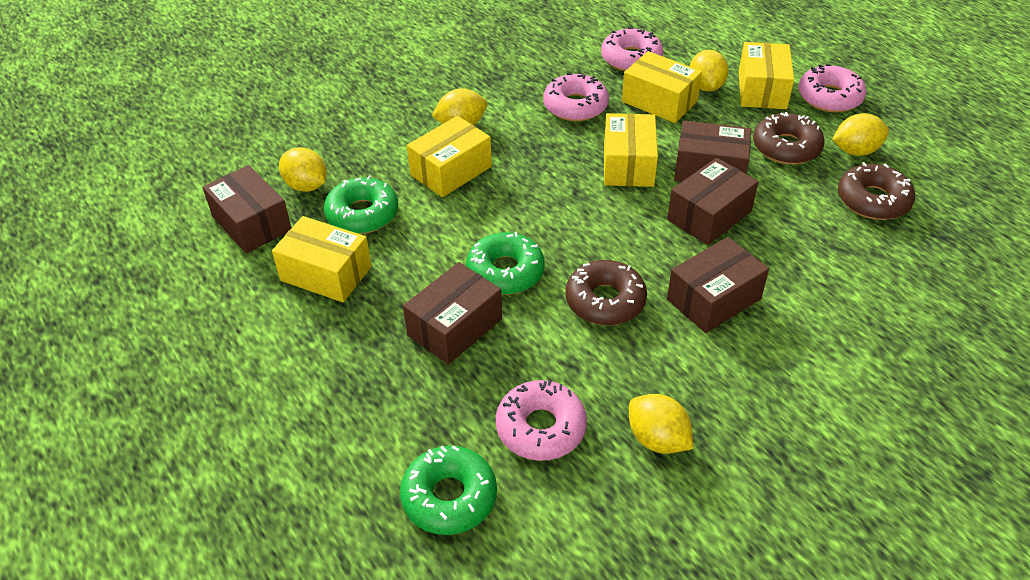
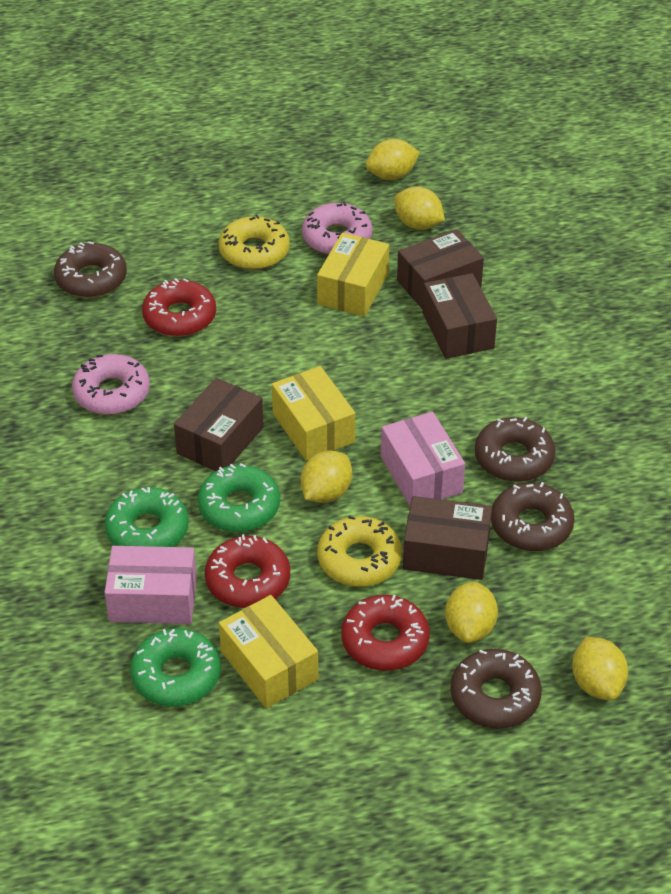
brown box: [202,165,291,253] [403,262,502,364] [667,158,758,245] [667,237,769,333] [674,121,751,182] = 5 -> [174,378,264,471] [397,229,484,309] [403,496,492,580] [422,273,497,359] = 4
brown donut: [565,260,647,325] [753,112,825,164] [838,162,915,220] = 3 -> [54,241,127,298] [451,649,542,729] [475,417,555,482] [491,482,575,551] = 4
pink box: none = 0 -> [104,546,197,624] [381,412,465,506] = 2
pink donut: [496,379,587,461] [543,73,609,121] [601,27,663,71] [798,64,866,112] = 4 -> [72,354,150,415] [302,202,373,255] = 2
red donut: none = 0 -> [142,278,216,337] [205,534,290,608] [341,595,430,671] = 3
yellow box: [272,216,372,302] [407,116,492,197] [604,113,658,187] [622,51,702,123] [739,42,794,109] = 5 -> [219,595,318,708] [272,366,355,461] [317,233,389,316] = 3
yellow donut: none = 0 -> [219,214,290,270] [317,515,402,587] = 2

